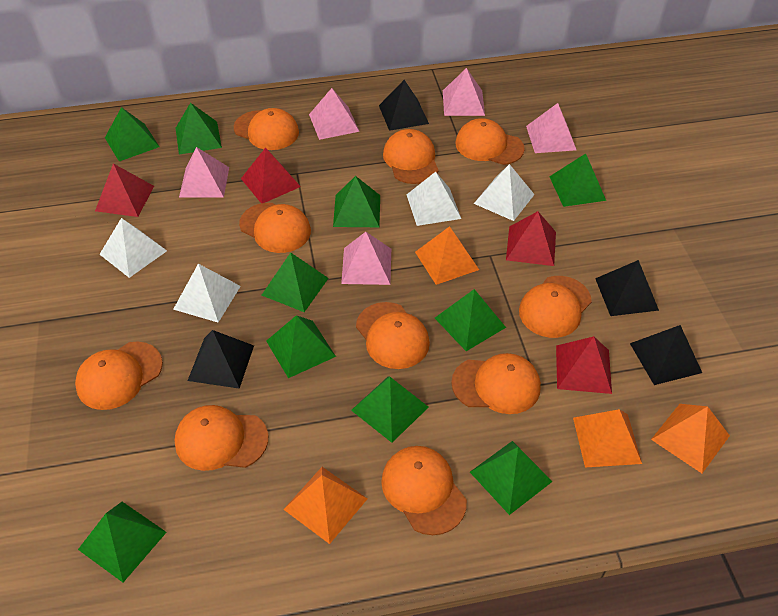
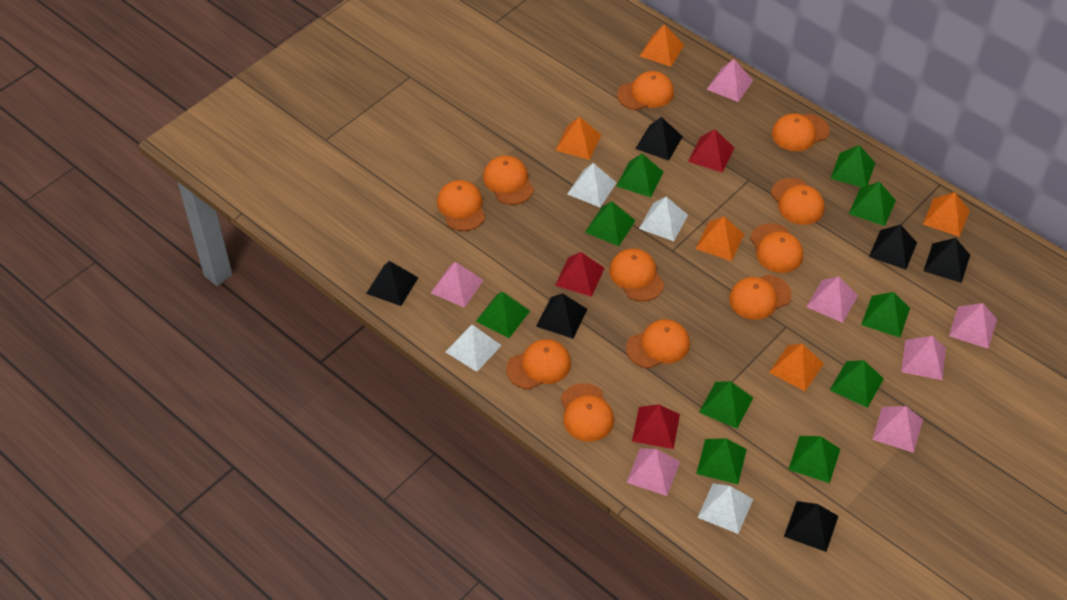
black pyramid: [188,330,254,389] [379,80,429,131] [595,260,659,316] [630,325,702,385] = 4 -> [366,261,418,306] [536,293,587,339] [635,117,683,161] [784,501,838,552] [869,225,917,270] [924,238,970,283] = 6
orange cap: [75,342,163,410] [175,405,268,471] [234,108,299,150] [239,203,311,253] [356,302,430,369] [381,446,467,535] [383,129,439,184] [451,353,541,414] [456,118,525,165] [519,276,592,338] = 10 -> [437,180,485,231] [483,155,534,205] [506,339,571,389] [561,383,614,442] [609,248,664,302] [617,71,674,110] [626,319,690,368] [729,275,792,320] [750,223,803,273] [771,178,825,225] [772,113,829,151] = 11
orange pyramid: [283,467,367,544] [415,226,479,285] [573,409,642,468] [651,404,730,473] = 4 -> [555,117,601,160] [640,24,684,67] [696,216,744,261] [769,344,824,391] [923,192,970,237] = 5
pink pyramid: [179,147,229,197] [309,88,360,140] [341,232,391,285] [443,68,485,116] [526,103,576,153] = 5 -> [431,262,483,308] [626,448,680,496] [707,59,753,102] [806,276,858,323] [872,406,923,453] [901,336,946,380] [949,303,997,349] = 7
red pyramid: [95,164,154,217] [241,147,301,203] [506,211,556,266] [556,336,612,394] = 4 -> [555,252,605,297] [632,404,680,449] [688,129,734,173] = 3

